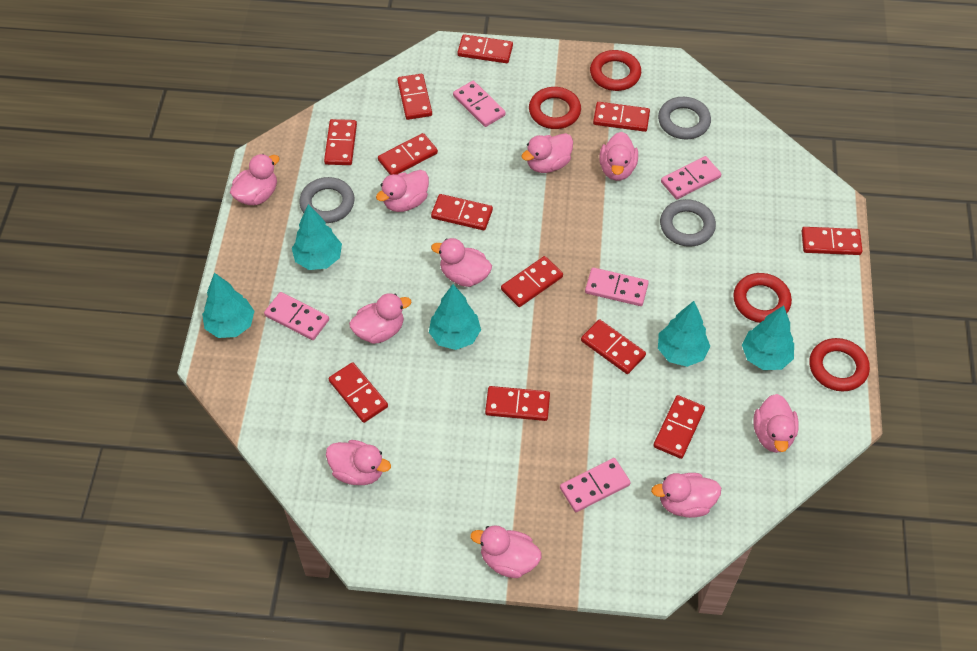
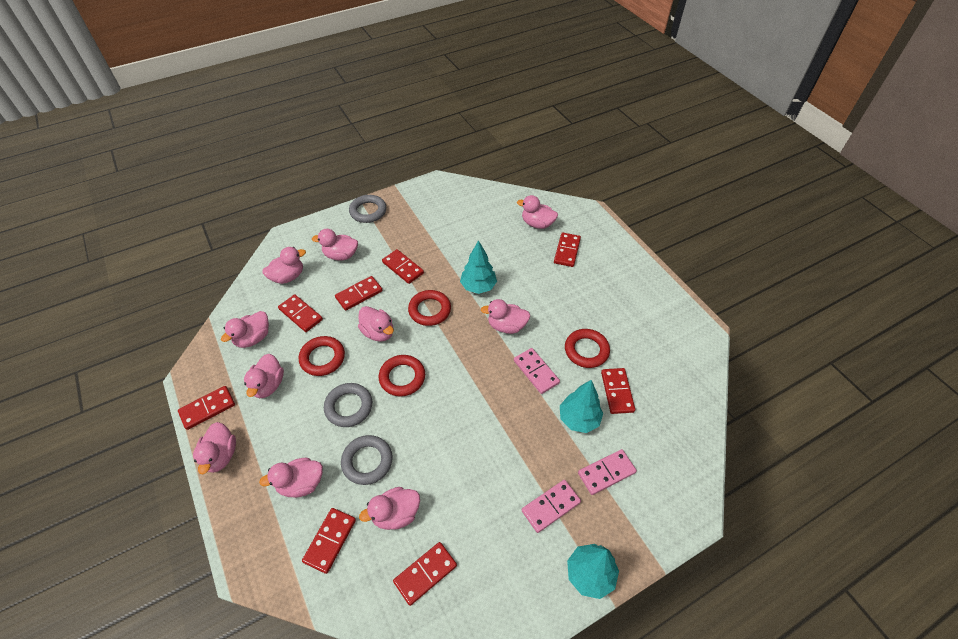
pink domino: [264,292,329,340] [453,81,506,127] [560,458,631,512] [585,268,649,306] [661,156,721,199] = 5 -> [514,348,560,394] [522,480,581,533] [578,449,637,495] = 3
red domino: [324,119,357,165] [329,362,388,423] [378,133,438,175] [397,74,432,120] [431,194,493,230] [457,34,513,63] [485,386,550,421] [501,256,563,307] [581,319,646,374] [593,102,650,132] [653,395,705,459] [802,227,862,255] = 12 -> [178,386,235,430] [278,294,323,332] [302,508,356,574] [335,276,383,311] [382,249,424,284] [393,542,457,606] [554,232,581,267] [601,368,635,414] = 8
turquoise tree: [202,273,254,338] [292,204,342,270] [429,284,481,350] [658,301,710,367] [742,305,794,370] = 5 -> [460,240,497,294] [560,380,603,433] [567,544,619,599] = 3

